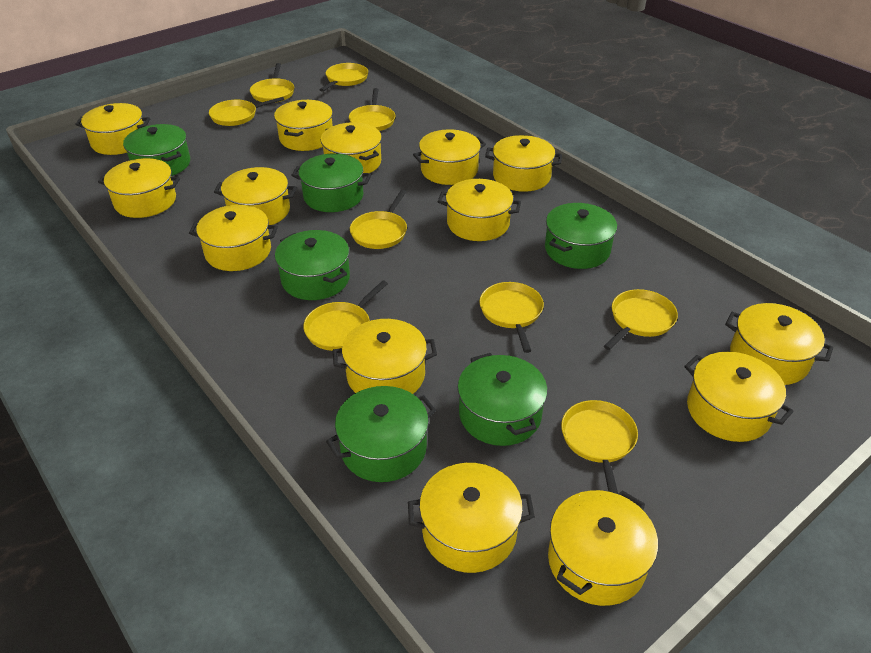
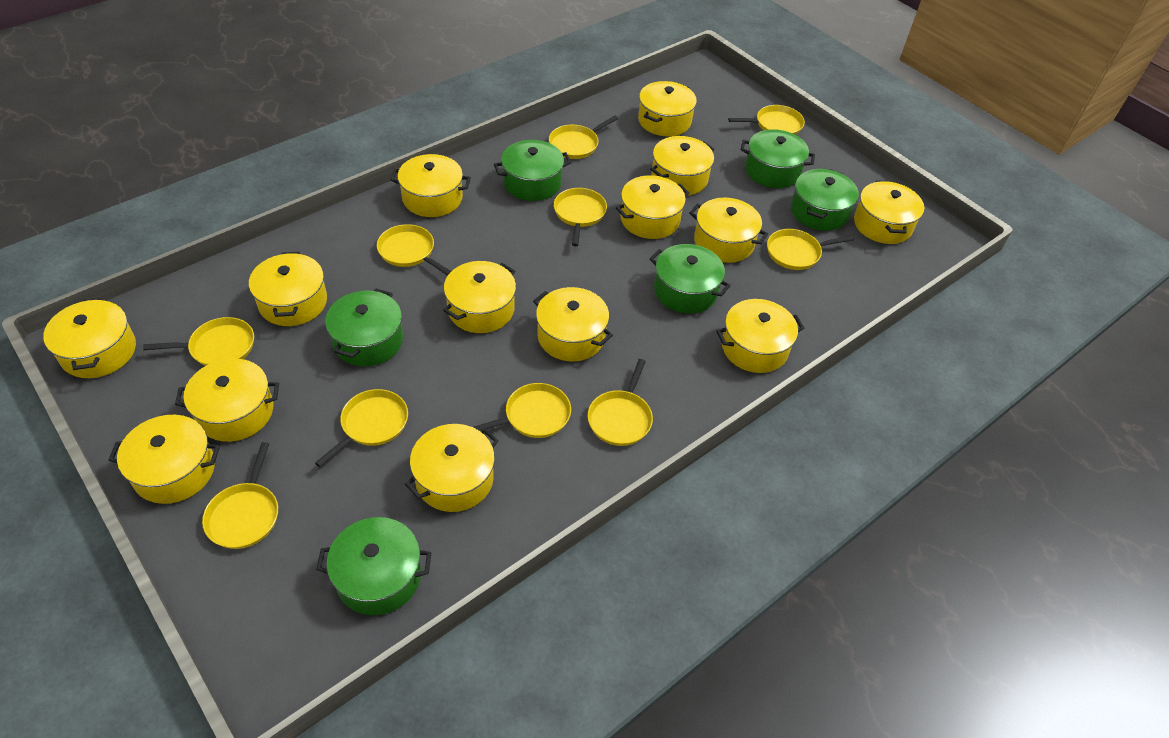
yellow pan: [209,97,284,126] [250,63,294,103] [303,280,388,351] [320,63,368,92] [349,88,395,131] [350,190,407,249] [479,282,544,353] [561,400,638,494] [604,289,678,350] = 9 -> [143,317,254,366] [202,442,278,549] [315,389,408,467] [377,224,451,276] [473,383,571,438] [549,116,618,159] [554,188,607,246] [588,359,653,446] [728,105,805,135] [767,229,854,270] = 10

